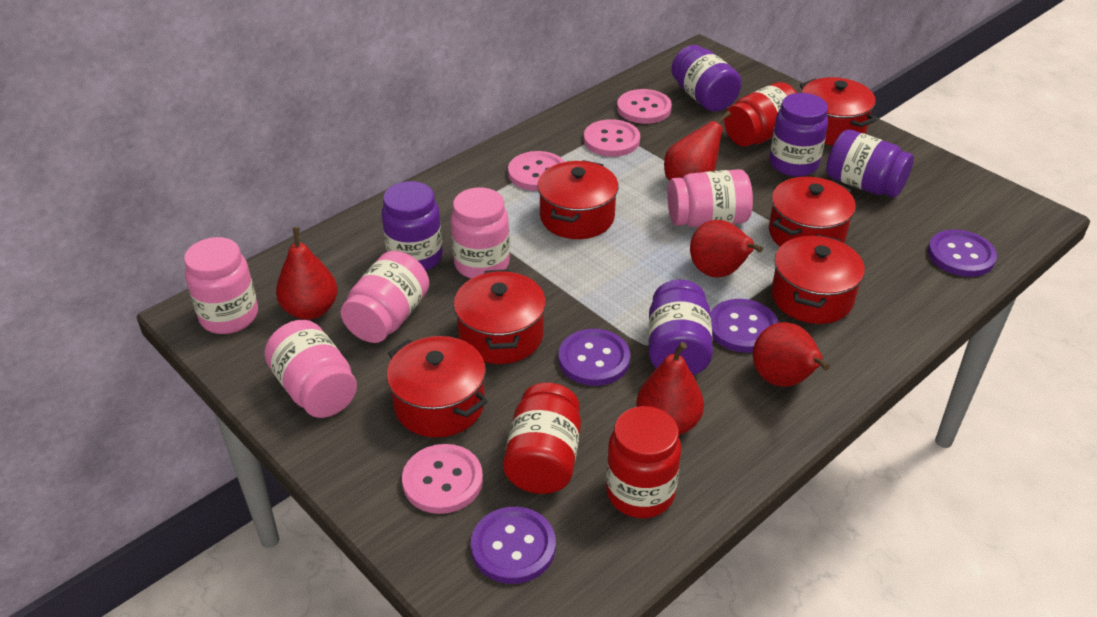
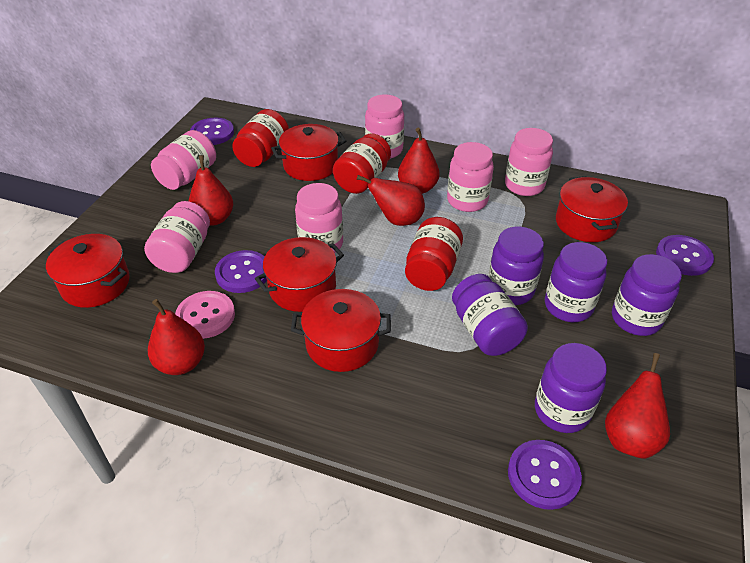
pink button: [402,444,483,514] [508,151,565,191] [584,119,640,157] [617,89,672,124] = 4 -> [175,291,235,339] = 1
pink jar: [184,237,258,334] [264,320,357,418] [341,251,429,343] [451,188,510,279] [668,169,753,227] = 5 -> [144,201,210,273] [151,130,216,190] [295,183,343,253] [365,95,404,159] [447,142,494,212] [505,128,553,196] = 6
red pot: [387,336,488,438] [454,269,546,364] [537,160,618,239] [769,177,856,247] [771,234,865,324] [800,77,877,145] = 6 -> [46,234,130,308] [255,237,344,312] [271,124,346,181] [291,289,391,372] [556,176,628,242] = 5

